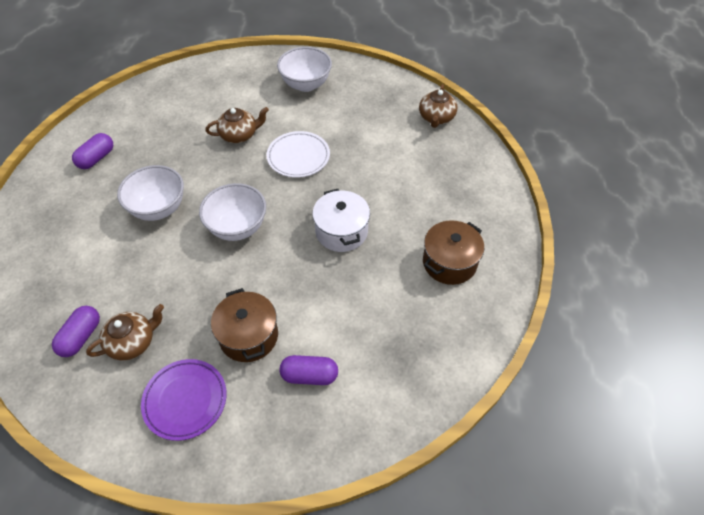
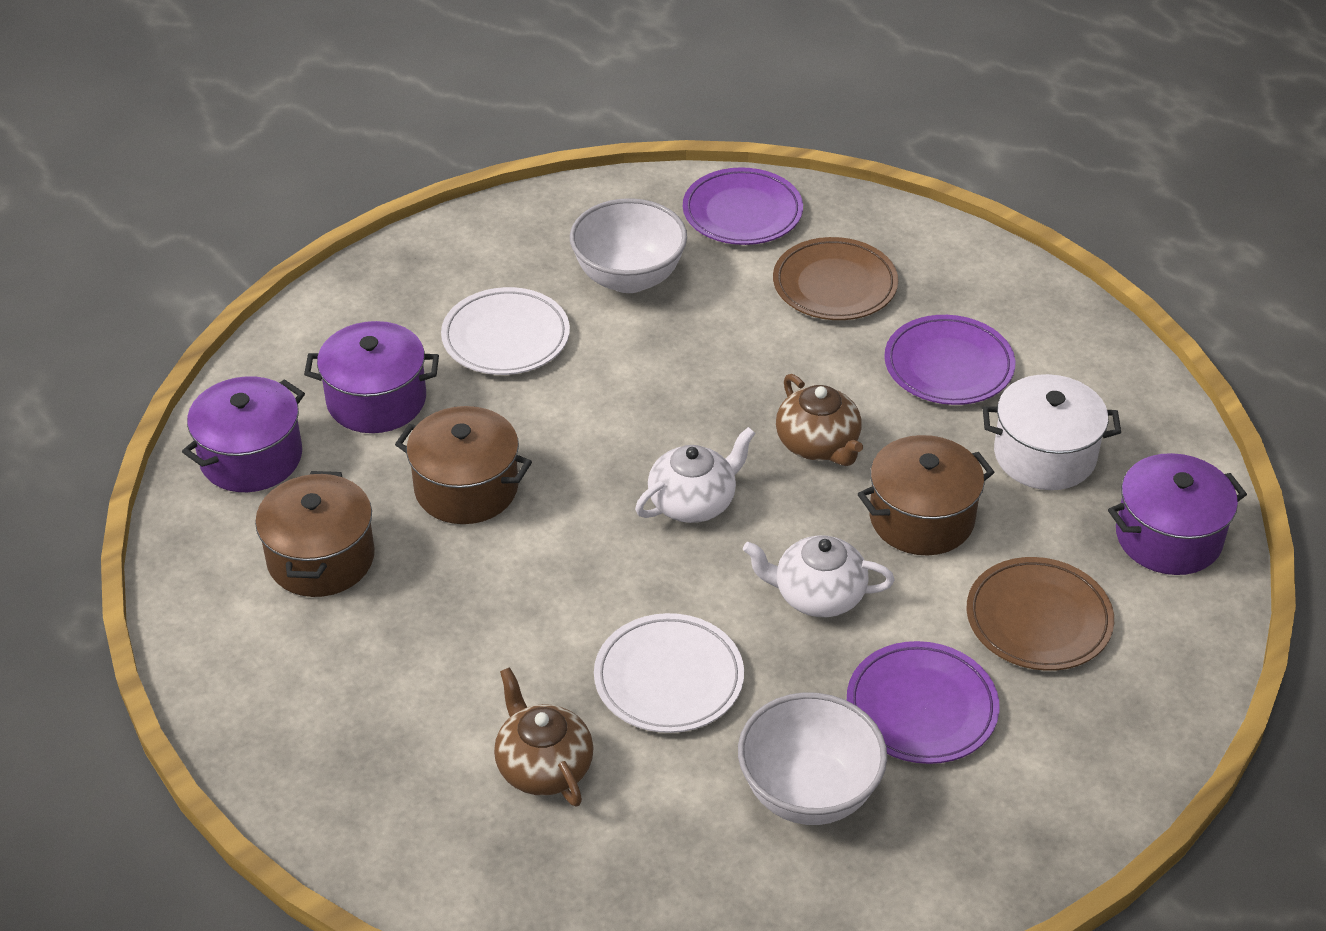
brown plate: none = 0 -> [773,237,898,320] [966,557,1114,671] = 2
brown pot: [211,288,278,362] [423,220,484,285] = 2 -> [255,471,375,597] [395,406,532,524] [858,435,995,555] = 3
brown teapot: [86,304,164,360] [205,107,269,143] [419,84,457,128] = 3 -> [494,667,594,807] [776,374,863,466] = 2
purple capsule: [52,306,100,357] [72,133,113,169] [280,355,338,385] = 3 -> none = 0
purple plate: [141,359,227,441] = 1 -> [683,167,803,245] [847,641,1000,764] [884,315,1015,405] = 3
purple pot: none = 0 -> [182,376,305,492] [304,321,439,433] [1108,453,1247,575] = 3
white bowl: [117,165,184,221] [199,183,266,241] [277,47,332,92] = 3 -> [570,198,687,293] [738,692,887,825] = 2
white plate: [266,131,330,178] = 1 -> [441,287,570,375] [594,613,744,733] = 2
white teapot: none = 0 -> [635,427,756,523] [743,536,895,617] = 2

